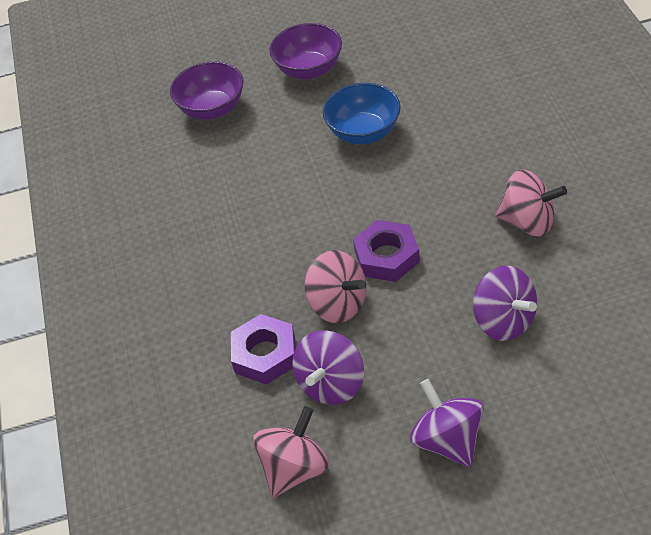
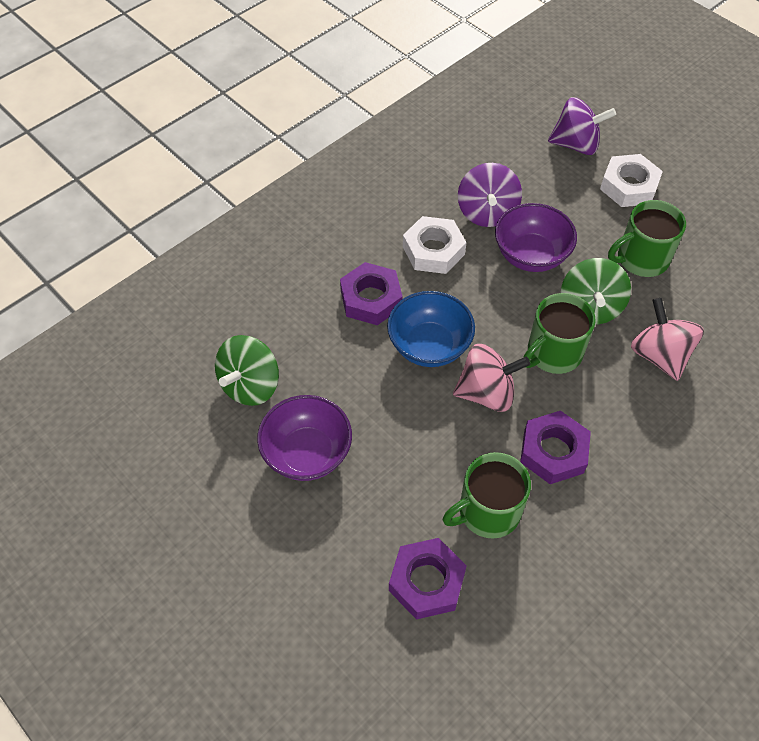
green mug: none = 0 -> [443,452,531,539] [523,293,596,374] [608,200,686,277] = 3
green spinning top: none = 0 -> [215,335,279,406] [561,258,631,325] = 2
pink spinning top: [253,406,329,498] [305,250,366,323] [495,170,567,237] = 3 -> [453,344,530,412] [631,298,704,381] = 2
purple nut: [231,314,296,385] [353,220,420,282] = 2 -> [340,262,403,325] [389,538,467,620] [520,411,591,484] = 3
purple spinning top: [292,330,364,405] [410,379,484,468] [473,266,537,341] = 3 -> [458,163,522,227] [548,97,616,155] = 2
white nut: none = 0 -> [403,216,467,274] [600,154,663,207] = 2

